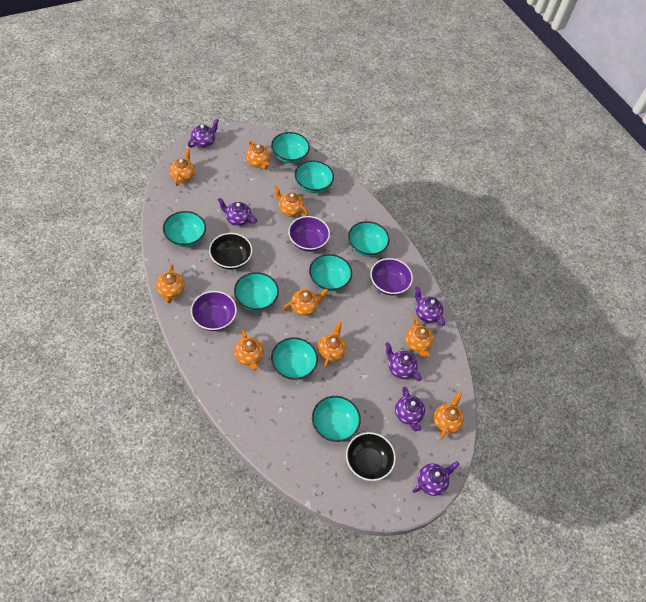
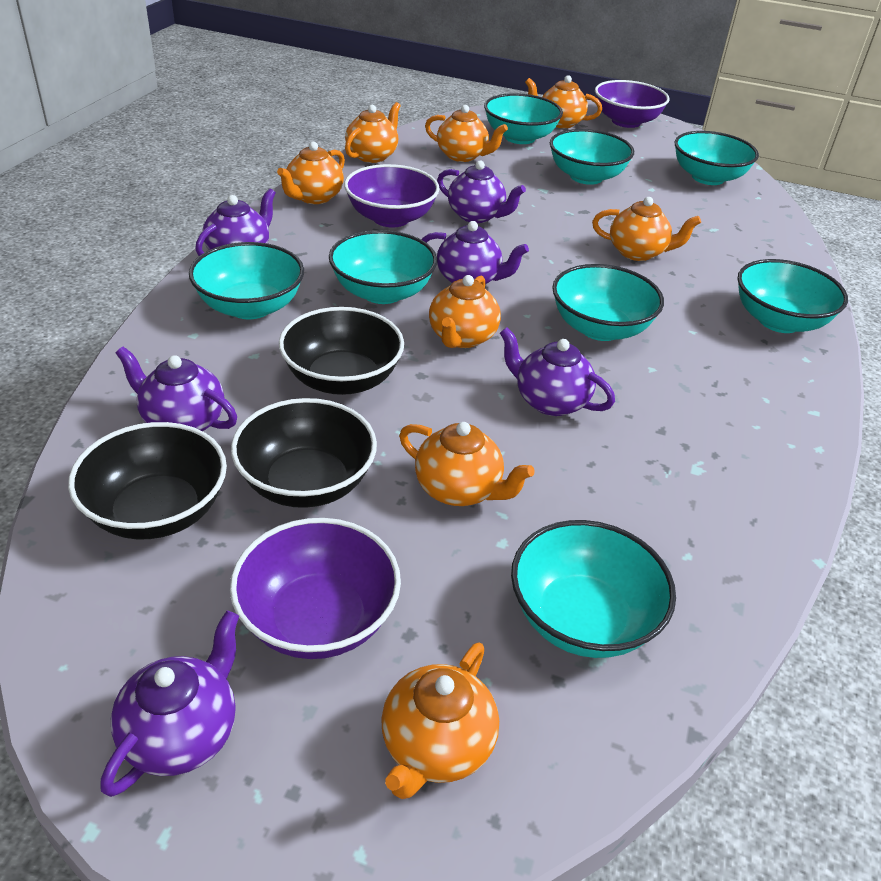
black bowl: [209,233,253,270] [346,432,396,481] = 2 -> [68,422,227,539] [231,398,377,508] [279,307,404,395] = 3
orange teapot: [156,264,185,303] [169,148,195,186] [234,330,264,371] [246,140,270,170] [274,186,308,217] [284,289,328,316] [317,321,346,368] [405,318,434,358] [434,392,464,439] = 9 -> [277,142,345,204] [345,102,401,163] [381,642,499,799] [399,422,535,506] [425,105,508,162] [429,275,501,348] [525,75,602,128] [592,197,701,261] = 8

